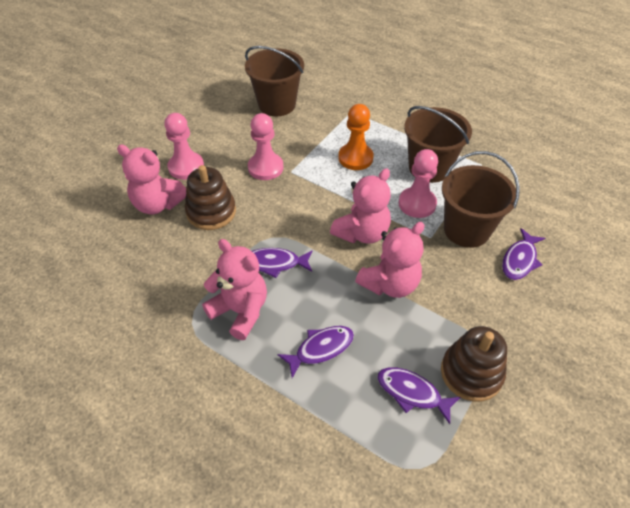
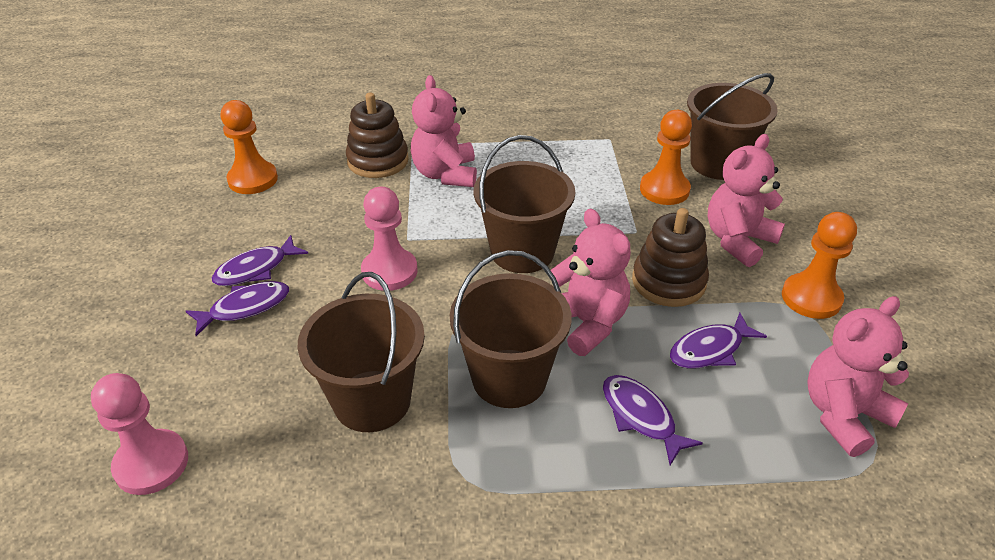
brown bucket: [245,46,304,116] [404,106,472,183] [442,151,520,248] = 3 -> [298,272,425,432] [450,250,572,408] [474,135,575,273] [687,73,778,180] = 4
orange pawn: [339,104,374,170] = 1 -> [221,100,278,194] [640,110,692,205] [782,212,857,319] = 3
pink pawn: [164,113,204,180] [248,113,283,180] [399,149,438,218] = 3 -> [91,373,188,495] [361,187,417,291] = 2

